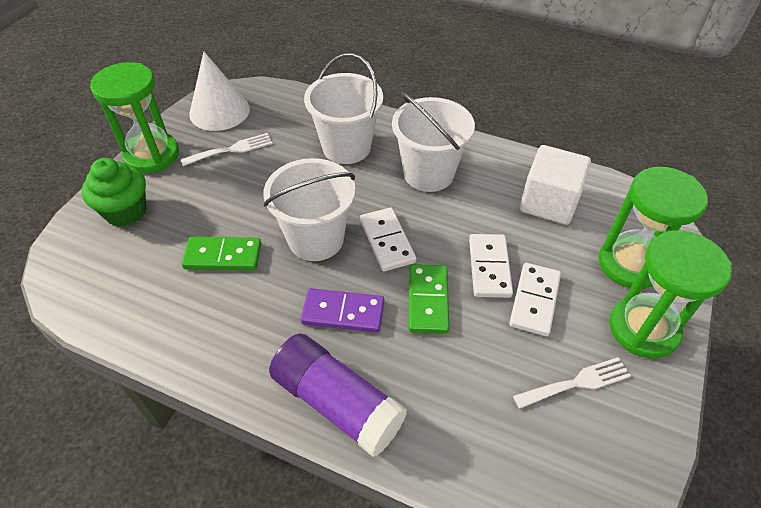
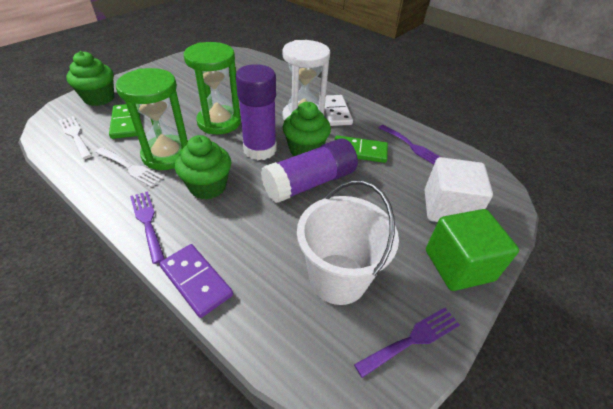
green cube: none = 0 -> [426,209,519,291] = 1
green cupcake: [82,158,147,226] = 1 -> [66,51,114,106] [175,135,231,199] [283,102,331,156] = 3
green hourglass: [90,62,179,173] [599,167,708,289] [609,230,732,358] = 3 -> [116,68,188,170] [184,42,241,134] = 2
purple fork: none = 0 -> [130,191,165,264] [354,308,460,378] [379,125,440,165] = 3
purple glue stick: [269,333,407,457] = 1 -> [236,64,277,160] [261,138,358,203] = 2
white bucket: [263,158,356,261] [304,53,383,164] [392,92,475,192] = 3 -> [297,180,399,305] = 1
white cone: [189,52,250,131] = 1 -> none = 0
white domino: [360,208,416,272] [469,234,513,298] [509,263,561,336] = 3 -> [324,95,353,126] = 1
white hourglass: none = 0 -> [282,40,330,121] = 1

